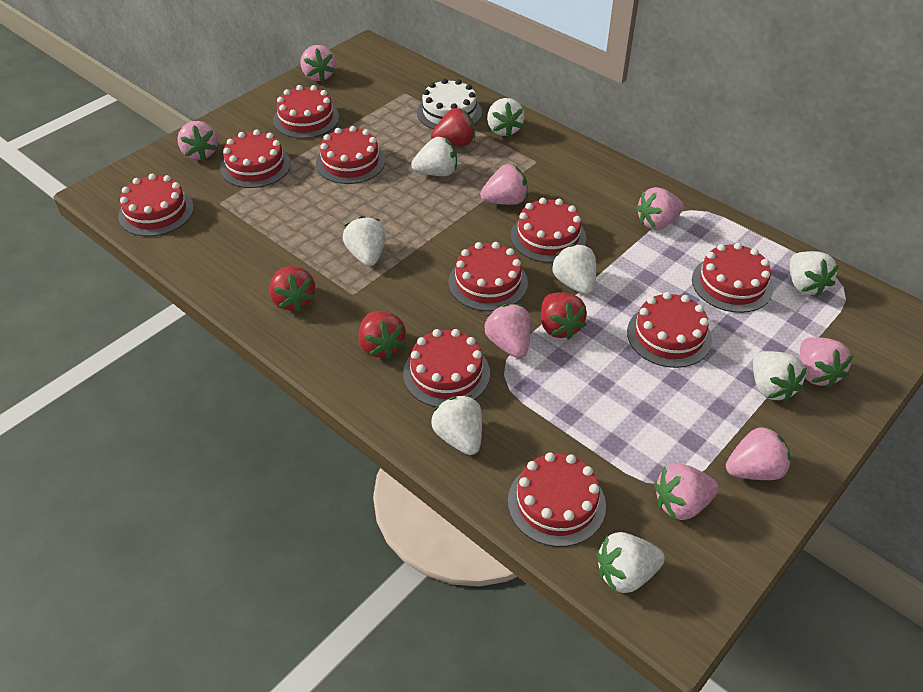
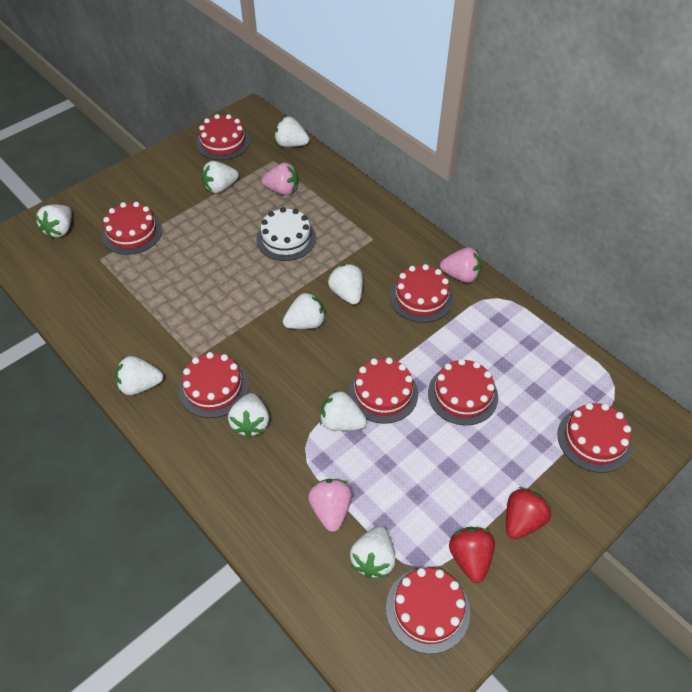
pink strawberry: [177,121,218,161] [300,45,336,82] [480,164,528,205] [484,304,531,358] [636,187,684,230] [654,463,719,520] [726,425,791,480] [800,337,853,388] = 8 -> [261,162,298,195] [308,479,352,532] [440,247,482,283] = 3
red cake: [118,174,194,237] [220,129,291,188] [273,85,339,139] [316,126,385,184] [403,329,490,407] [448,242,528,311] [508,452,606,547] [511,198,586,263] [627,292,712,368] [692,243,773,313] = 10 -> [102,202,162,255] [179,352,249,418] [196,114,250,160] [348,357,418,424] [386,568,470,654] [390,264,453,323] [428,359,498,425] [557,403,632,473] = 8
red strawberry: [269,266,315,312] [359,311,406,359] [431,108,475,146] [541,292,587,339] = 4 -> [449,527,495,583] [506,487,552,539] = 2
white strawberry: [343,216,386,266] [411,137,457,176] [431,395,482,455] [487,98,525,137] [552,244,596,295] [597,532,665,593] [753,351,807,402] [790,251,839,297] = 8 -> [35,205,72,239] [115,356,163,395] [202,161,239,194] [228,393,269,438] [274,116,310,147] [283,291,326,329] [320,390,367,431] [328,264,363,305] [350,526,395,578] = 9

